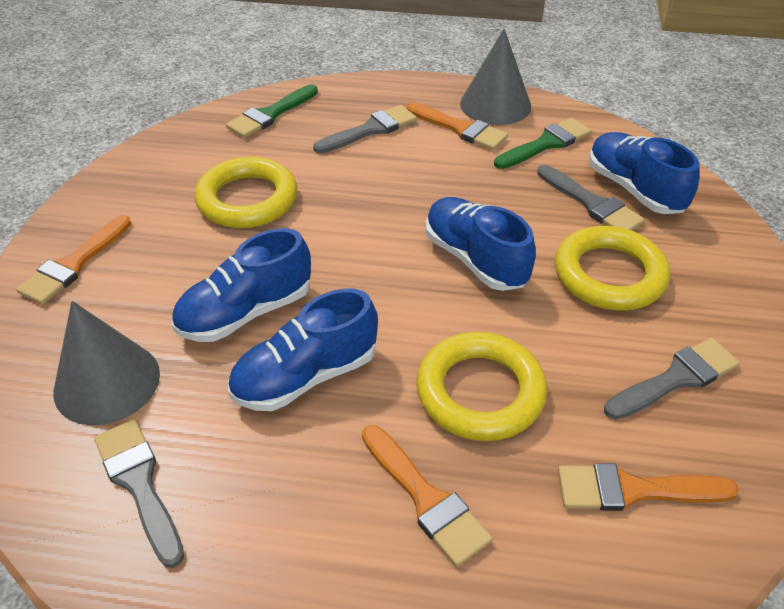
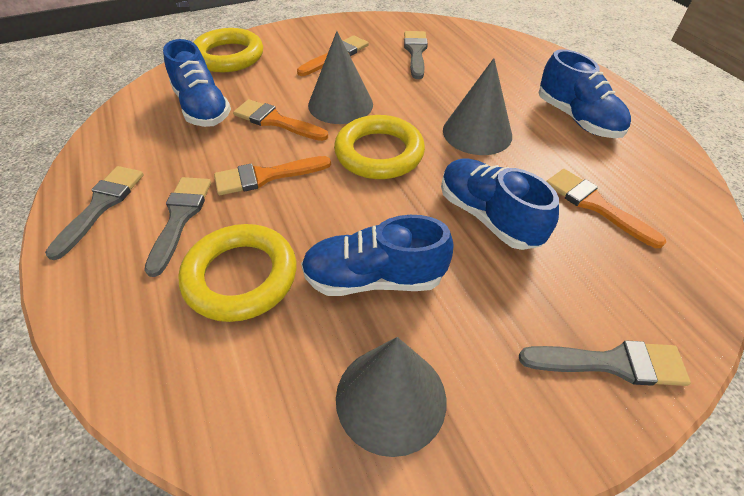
green brush: [226,85,318,138] [494,118,591,169] = 2 -> none = 0
grey cone: [54,301,160,425] [460,29,531,125] = 2 -> [308,31,373,124] [336,337,446,457] [443,58,512,155] = 3

